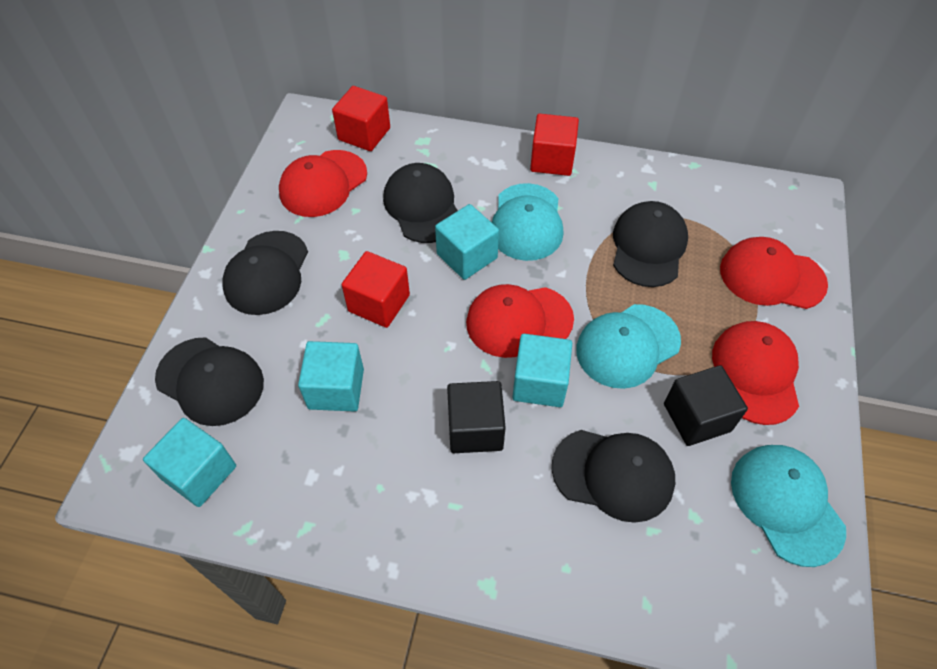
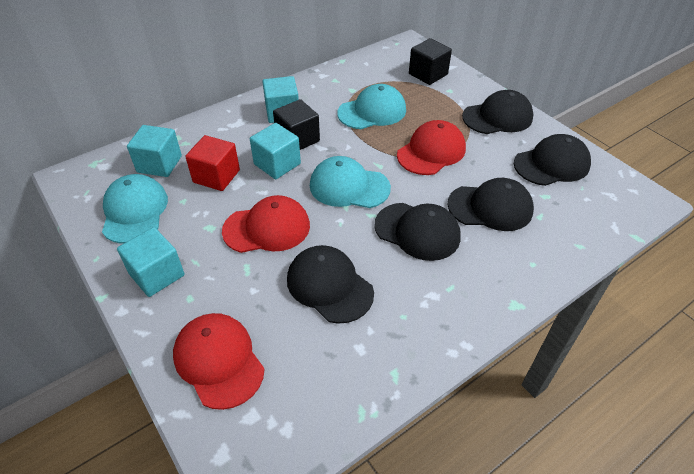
red cap: [279,150,367,217] [466,284,574,358] [712,321,799,425] [720,237,828,309] = 4 -> [173,313,265,410] [222,195,310,253] [397,120,466,175] = 3
red cube: [332,86,390,151] [342,251,410,328] [530,114,579,176] = 3 -> [185,135,240,191] = 1

